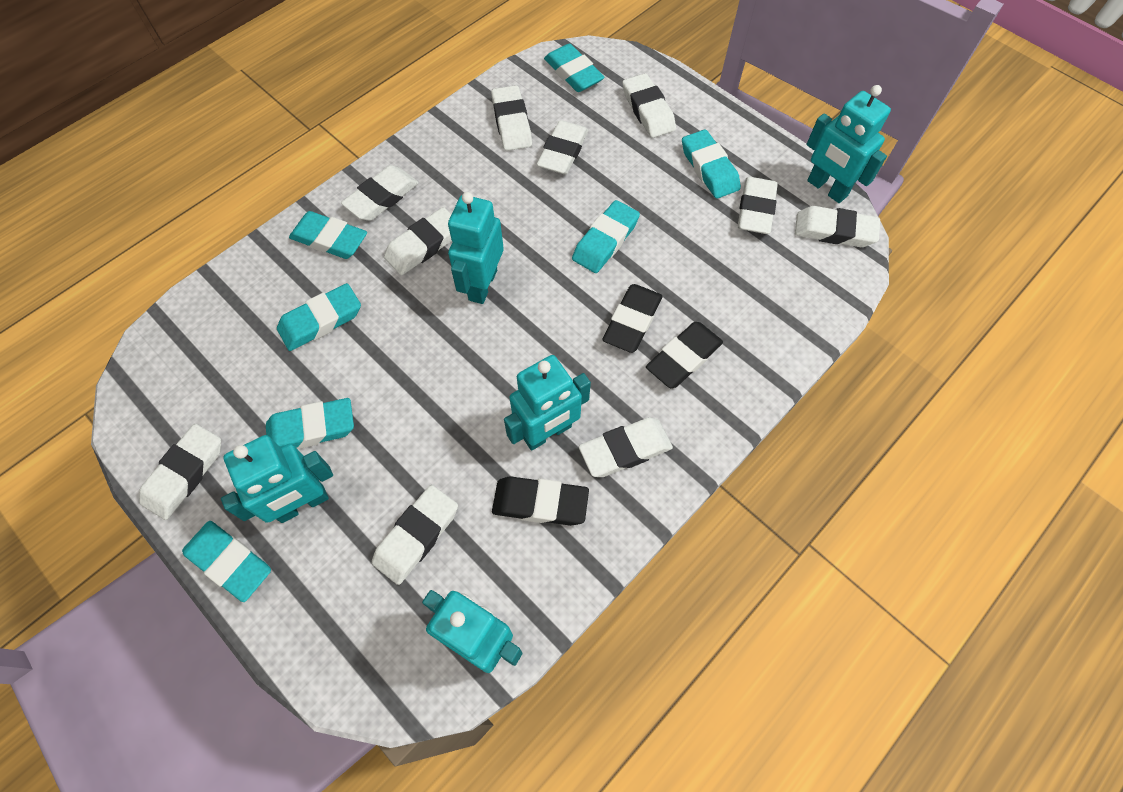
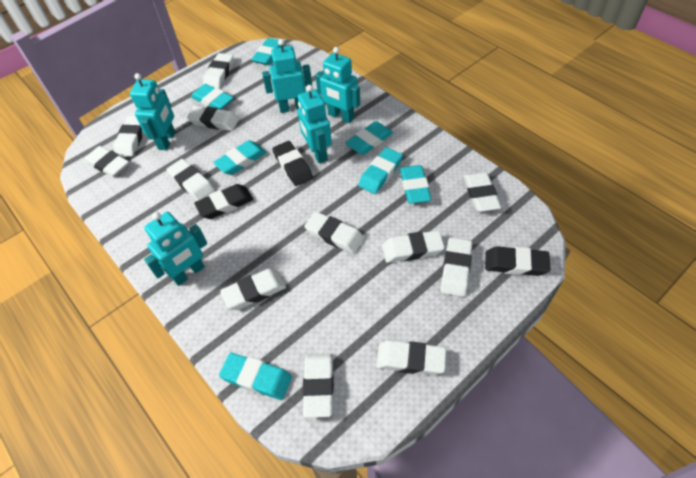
white eraser: [139,424,221,520] [341,165,419,221] [372,485,458,585] [384,207,452,275] [491,85,532,151] [537,120,588,175] [579,417,673,477] [622,73,676,138] [738,177,778,234] [795,206,880,247] = 10 -> [84,146,129,177] [113,115,144,157] [167,159,215,201] [187,106,239,131] [203,53,234,89] [220,269,286,310] [303,353,334,418] [304,212,364,254] [376,340,446,375] [382,230,445,263] [441,237,472,297] [464,172,501,212] = 12

